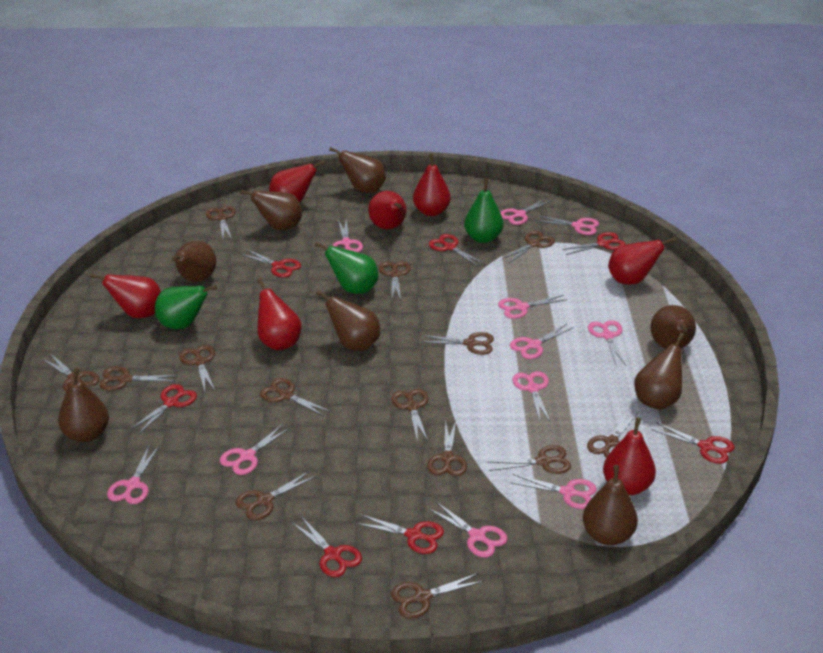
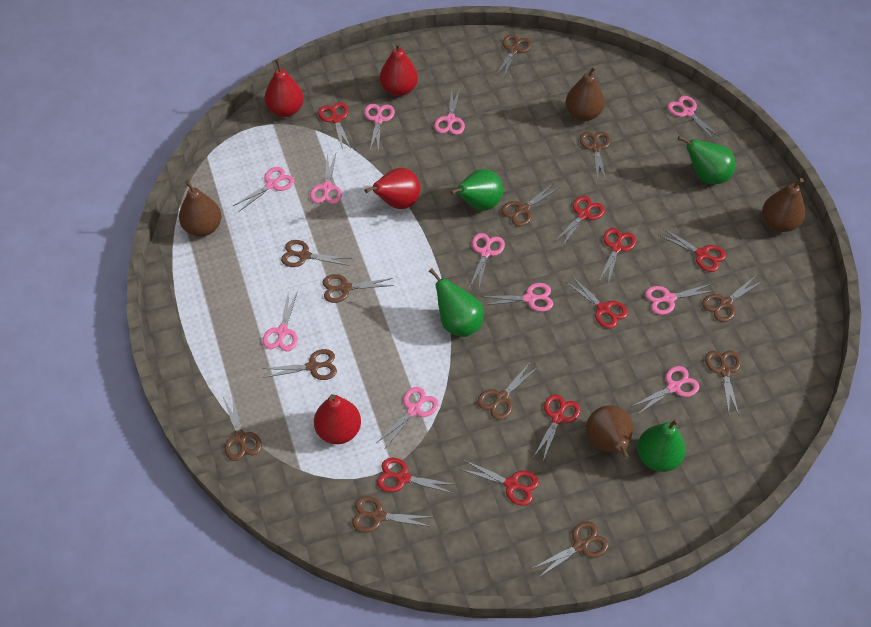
brown pear: [58,367,109,442] [171,241,216,282] [240,190,302,230] [316,290,380,351] [329,147,386,193] [583,465,638,545] [634,333,684,410] [650,305,696,348] = 8 -> [179,180,222,237] [566,66,605,121] [586,405,633,459] [762,178,805,232] = 4
brown scissors: [41,354,99,392] [99,366,178,391] [179,345,215,391] [206,206,236,239] [235,471,317,520] [260,378,331,417] [379,261,411,300] [391,389,429,441] [391,573,484,619] [422,332,494,355] [427,420,467,476] [488,445,571,474] [502,231,555,263] [587,409,639,458] = 14 -> [223,393,262,461] [262,349,337,380] [281,240,352,267] [323,274,394,303] [352,496,432,533] [478,361,538,420] [496,35,532,77] [501,183,559,226] [531,521,609,578] [580,132,611,181] [702,277,763,322] [705,350,741,415] = 12
green pear: [155,285,217,329] [314,242,379,294] [464,179,504,243] = 3 -> [429,268,484,337] [450,169,503,210] [637,419,686,472] [678,136,735,184] = 4
red pear: [90,274,161,318] [257,278,302,350] [269,160,325,203] [368,191,407,229] [413,154,451,216] [603,417,656,495] [608,237,676,285] = 7 -> [265,59,304,117] [314,394,361,444] [365,168,421,209] [380,42,418,96] = 4
red scissors: [130,384,197,435] [241,249,301,278] [291,516,362,577] [355,514,444,554] [429,234,484,266] [562,232,626,255] [652,422,734,464] = 7 -> [318,102,351,150] [377,458,457,494] [460,460,539,506] [533,394,580,461] [554,196,605,245] [566,276,628,329] [599,228,636,283] [659,228,726,272] = 8

